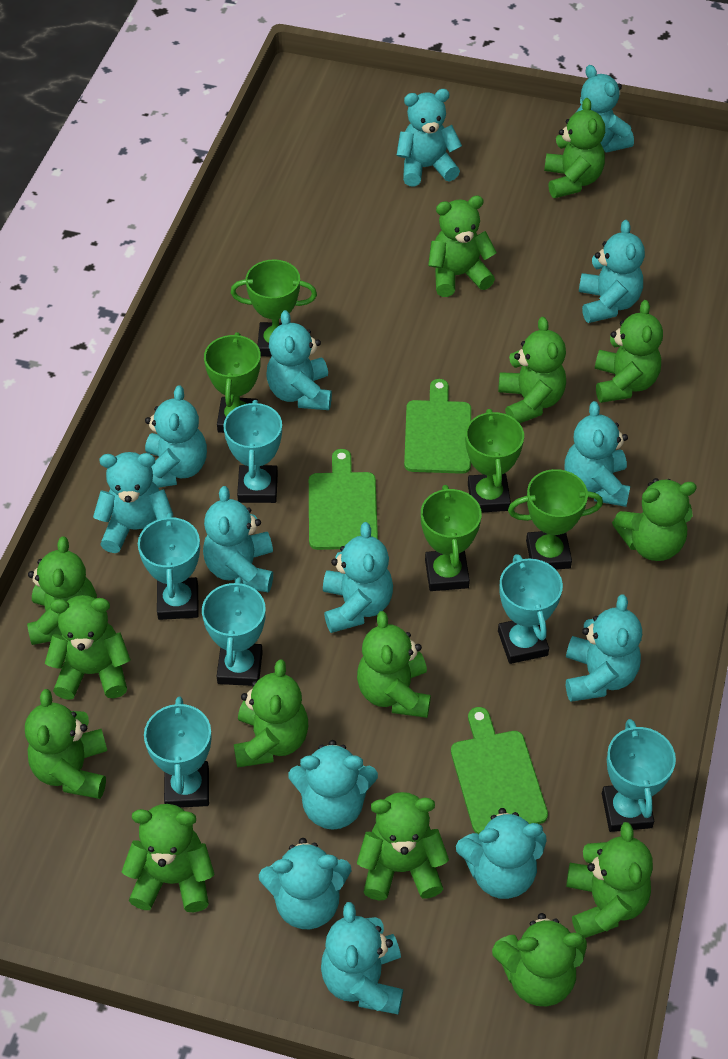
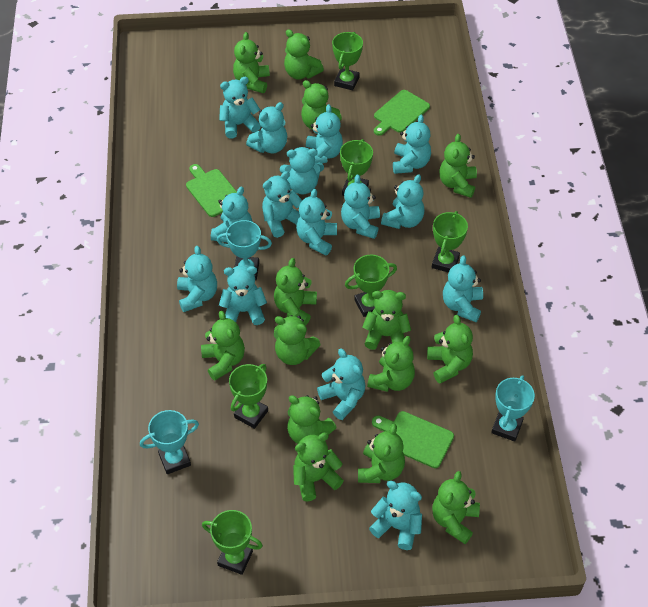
green trophy: [204,332,261,433] [231,259,317,357] [421,485,482,591] [465,409,524,512] [508,469,603,570] = 5 -> [202,510,263,575] [229,364,268,429] [332,32,363,90] [340,139,373,196] [345,255,397,317] [432,211,468,273] = 6
turquoise teddy bear: [93,452,173,553] [145,385,207,488] [203,486,273,593] [259,838,351,929] [266,310,332,410] [288,740,378,830] [321,902,403,1015] [323,522,393,633] [396,89,462,187] [456,808,547,899] [564,401,630,507] [566,594,642,702] [576,65,634,152] [579,220,645,323] = 14 -> [177,246,217,312] [211,187,253,242] [219,77,261,139] [219,266,267,325] [246,102,287,153] [262,171,302,238] [280,147,324,194] [296,189,337,255] [306,104,343,163] [317,349,366,420] [341,174,380,239] [369,481,422,550] [381,174,425,229] [393,115,431,174] [443,255,483,322] = 15
turquoise trophy: [138,513,200,620] [144,696,212,808] [202,577,265,686] [223,400,282,503] [498,554,563,664] [602,719,676,832] = 6 -> [140,410,199,474] [217,220,272,280] [491,375,535,442] = 3

